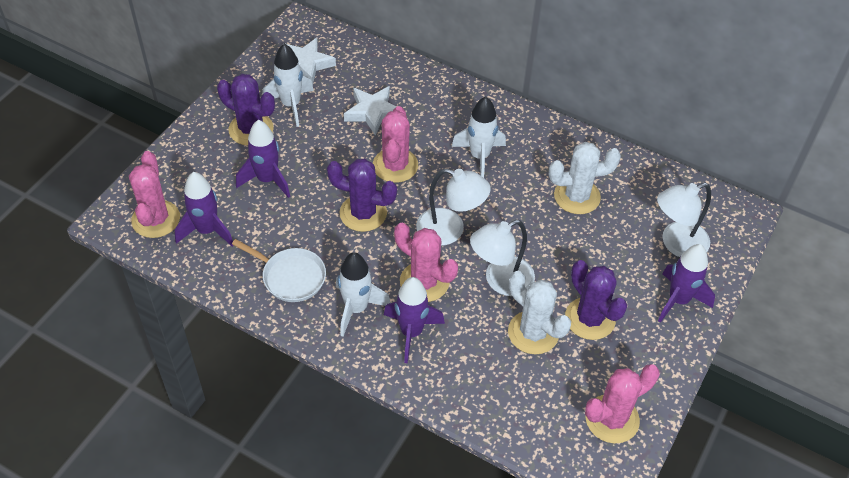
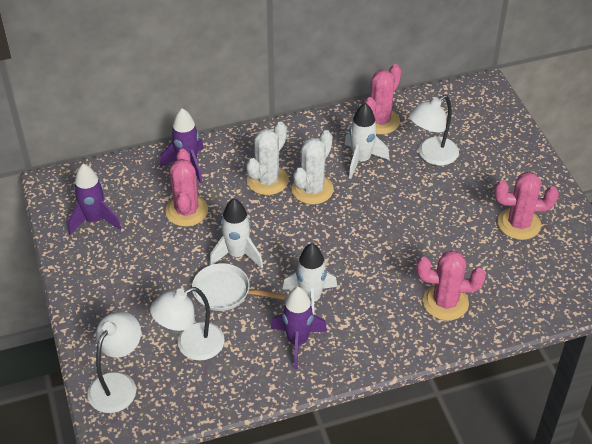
purple cactus: [217,74,275,146] [327,159,397,232] [565,260,628,340] = 3 -> none = 0
purple rocket: [175,172,234,247] [236,120,290,198] [384,277,445,363] [658,244,715,323] = 4 -> [68,164,122,235] [160,108,204,184] [270,287,327,369] = 3
white star: [286,38,336,85] [344,86,397,136] = 2 -> none = 0

